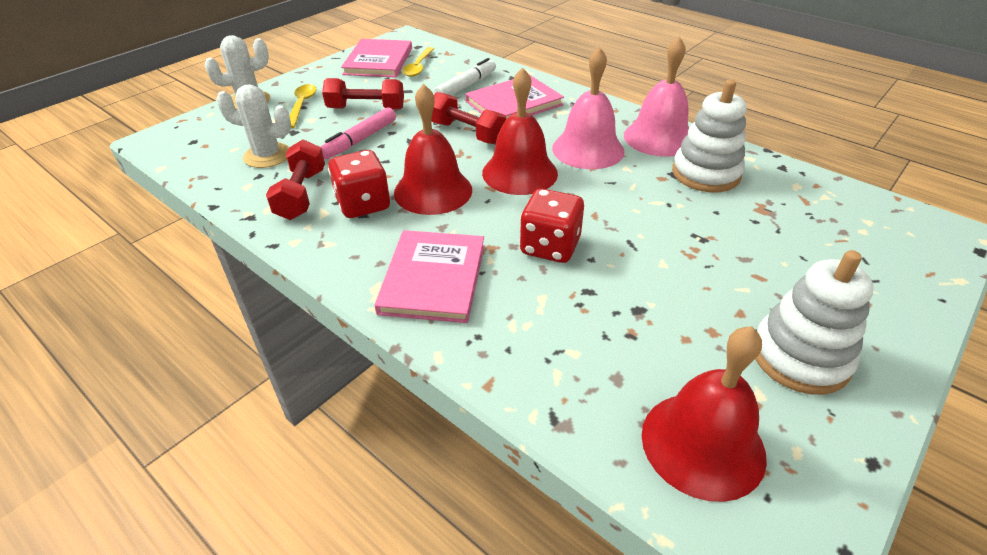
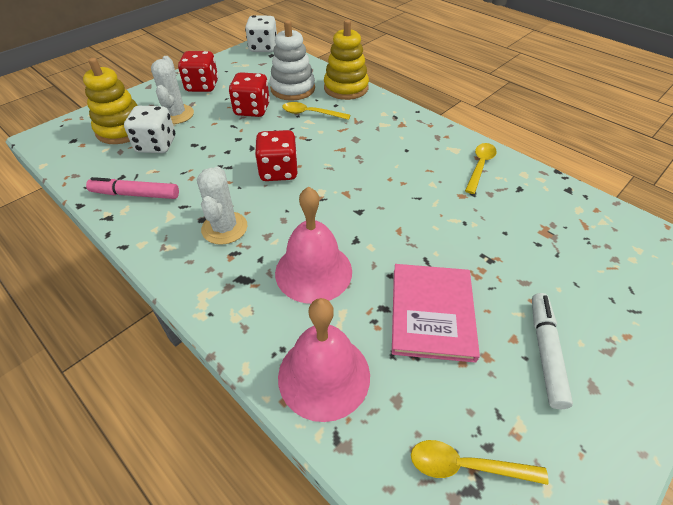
pink book: [341,39,412,78] [374,230,485,323] [466,75,564,119] = 3 -> [392,264,480,363] = 1
red bell: [394,84,472,215] [482,68,558,195] [642,326,767,502] = 3 -> none = 0
red dice: [328,150,390,218] [520,189,584,263] = 2 -> [178,51,218,92] [229,72,270,117] [255,130,297,181] = 3
red dumbbell: [266,139,325,220] [322,78,404,110] [431,92,506,144] = 3 -> none = 0
white dice: none = 0 -> [124,106,175,153] [245,15,277,52] = 2
white stacking toy: [672,80,746,192] [755,250,874,395] = 2 -> [270,20,315,101] = 1
yellow spoon: [290,84,316,128] [402,47,434,77] = 2 -> [282,102,350,120] [411,440,548,485] [465,143,497,194] = 3
yellow stacking toy: none = 0 -> [83,58,138,144] [324,20,369,100] = 2

